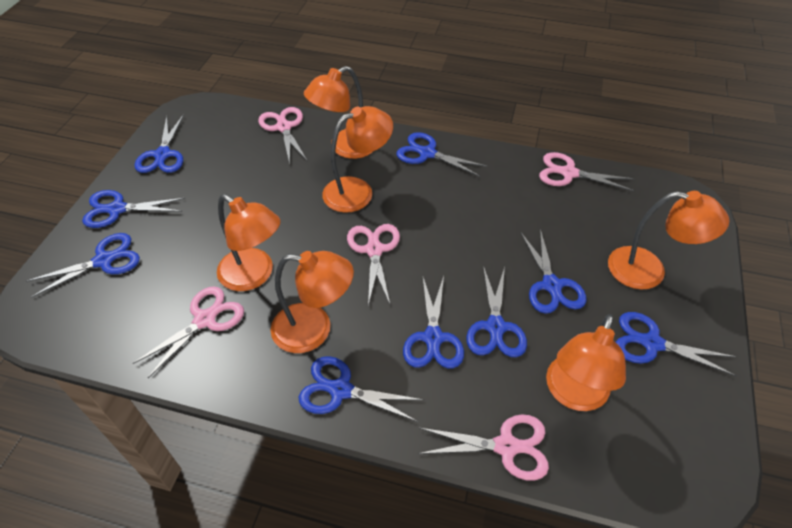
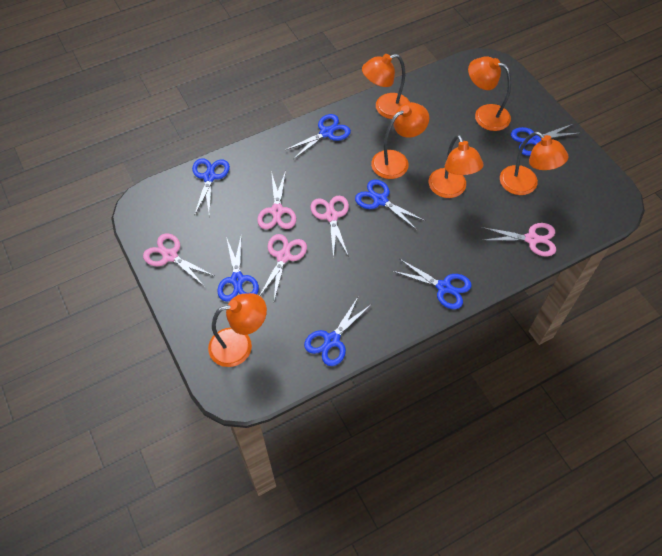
blue scissors: [26,233,140,297] [82,190,185,228] [135,114,184,173] [299,356,424,422] [397,132,488,177] [403,275,464,369] [466,266,527,357] [520,229,586,314] [616,312,737,376] = 9 -> [192,158,230,216] [217,237,259,302] [285,114,351,159] [304,297,371,366] [355,180,426,230] [393,259,472,309] [511,124,580,156] = 7

